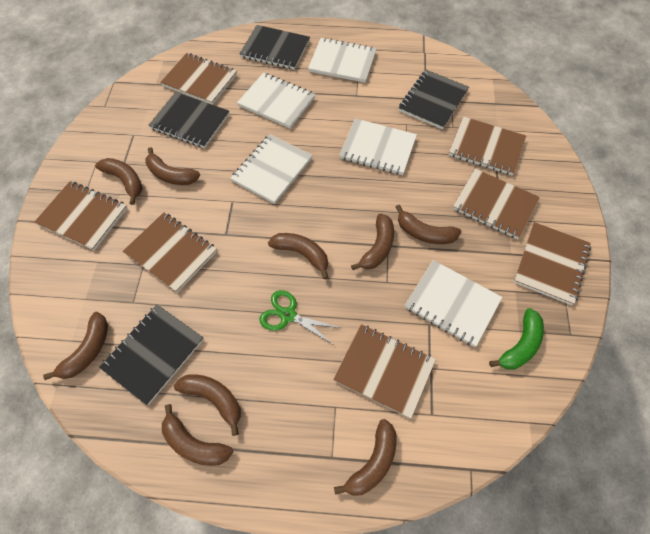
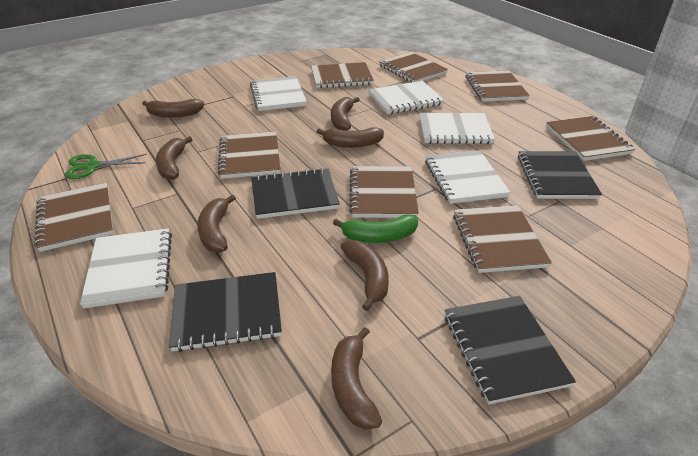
brown banana: [43,312,108,380] [95,158,143,205] [146,147,200,185] [162,404,233,466] [174,374,241,436] [268,233,328,279] [334,419,397,496] [351,214,394,270] [395,205,461,244] = 9 -> [142,99,204,118] [156,136,192,180] [197,195,236,253] [317,127,384,148] [331,97,360,131] [331,327,382,429] [340,240,389,311] = 7
brown notebook: [34,181,127,251] [123,212,217,293] [160,53,237,105] [333,324,436,419] [449,116,526,176] [453,169,540,239] [514,222,591,305] = 7 -> [34,183,114,252] [218,131,280,179] [311,62,374,88] [349,166,419,218] [379,52,448,82] [453,205,552,273] [465,70,530,102] [546,116,635,161] = 8

